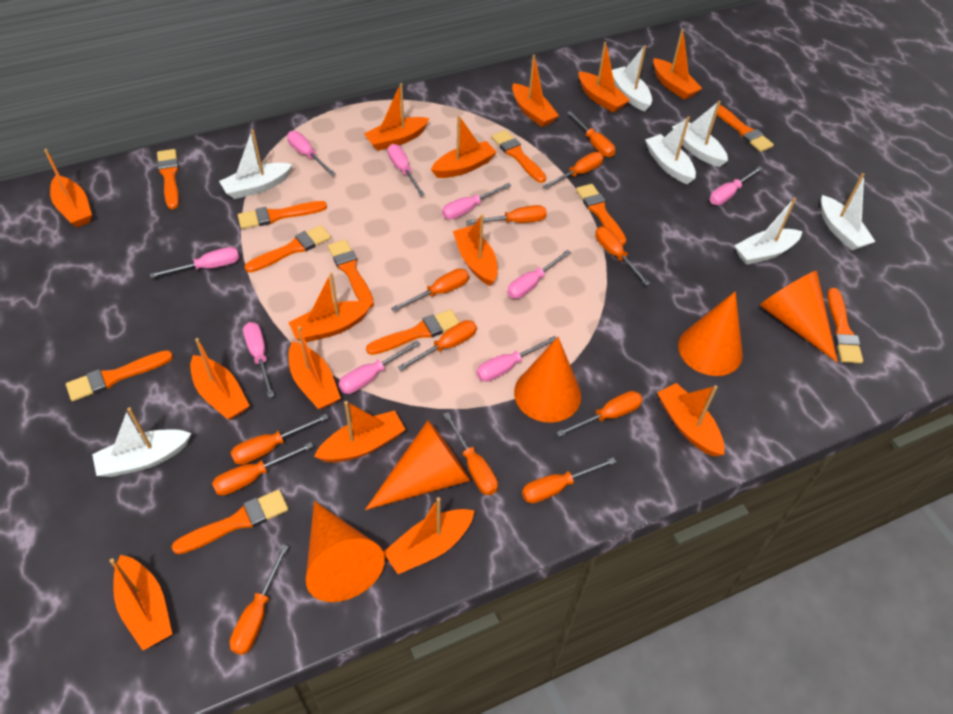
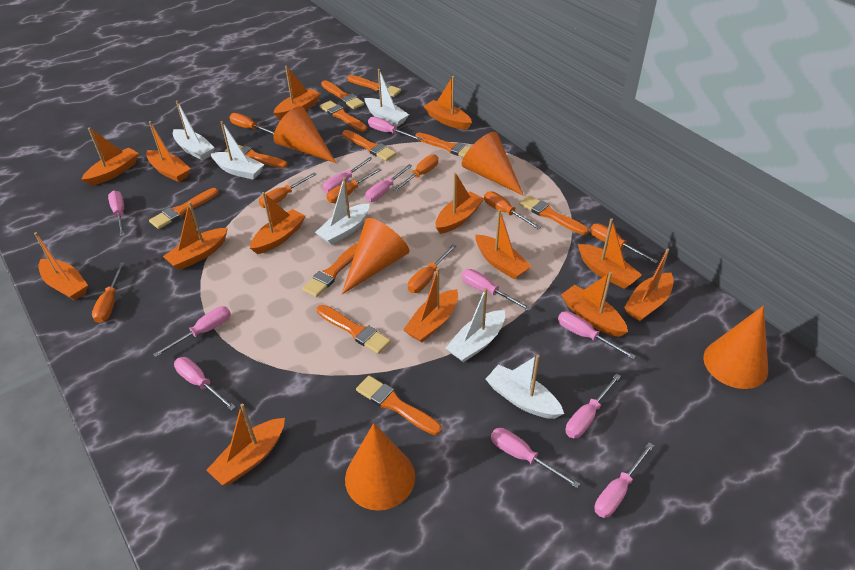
orange screwdriver: [212,442,313,496] [230,414,329,465] [230,544,289,655] [391,268,469,312] [398,320,477,371] [443,412,498,495] [466,205,547,224] [522,457,616,504] [543,152,604,189] [556,391,643,437] [567,111,615,157] [595,227,650,286] = 12 -> [92,262,125,323] [230,113,274,135] [259,173,317,208] [327,168,381,203] [393,154,438,192] [408,244,456,293] [484,191,541,229] [590,223,658,264] = 8
pink screwdriver: [150,247,239,278] [243,322,274,398] [287,131,336,176] [338,340,420,394] [387,144,425,196] [442,183,511,220] [476,336,556,382] [507,250,571,299] [709,166,763,205] = 9 -> [108,191,125,236] [153,306,231,357] [174,357,236,411] [323,157,373,193] [365,164,412,202] [368,117,422,141] [462,269,531,311] [491,428,580,488] [558,311,636,359] [565,373,621,438] [594,442,654,518] = 11
white boat: [92,407,192,477] [219,130,292,199] [612,45,652,112] [645,116,696,184] [672,101,728,167] [734,198,802,265] [821,173,876,251] = 7 -> [173,100,214,160] [211,121,264,179] [315,177,370,245] [365,69,409,127] [446,288,505,362] [485,354,564,419] = 6

